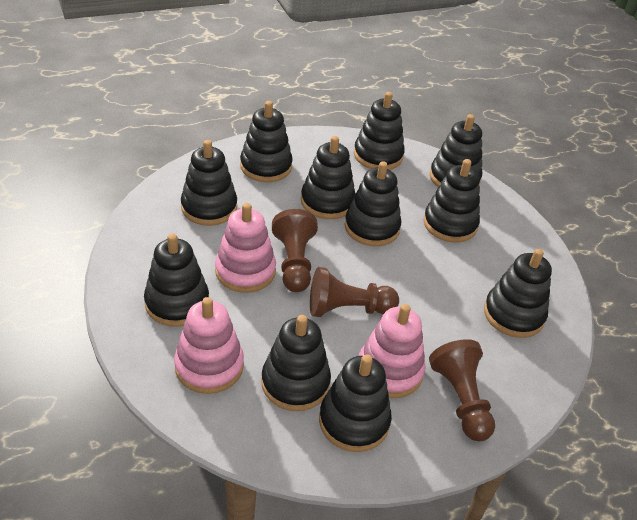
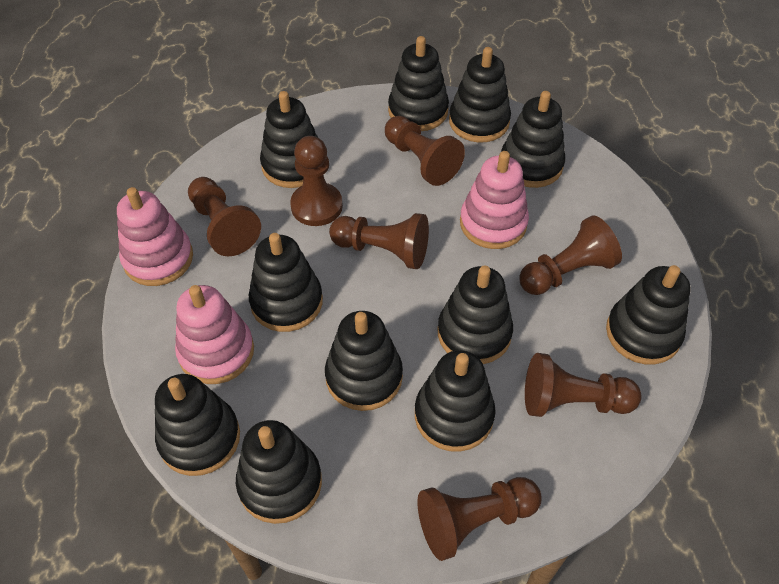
brown pawn: [272,209,318,292] [310,267,399,317] [429,339,495,441] = 3 -> [188,177,261,256] [290,136,343,226] [329,213,429,269] [385,116,465,186] [418,477,541,561] [520,215,622,295] [525,353,642,417] = 7

